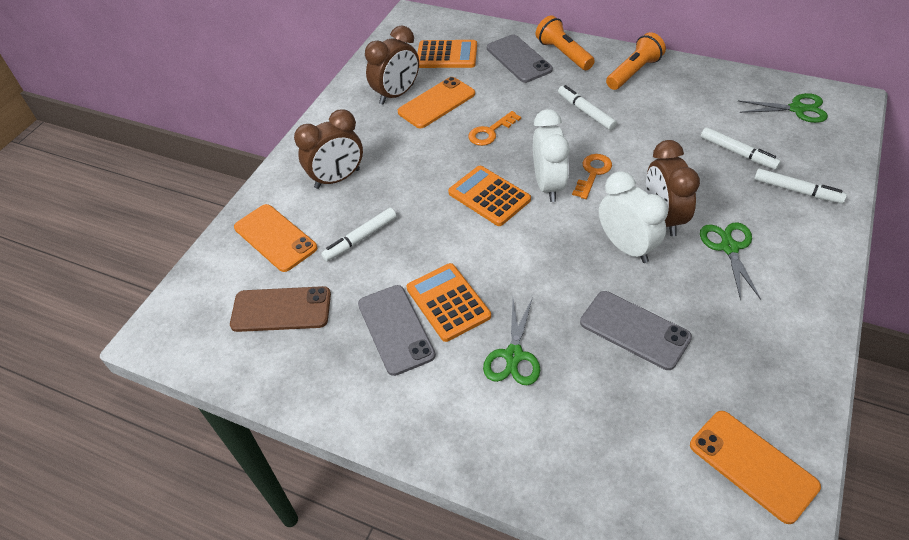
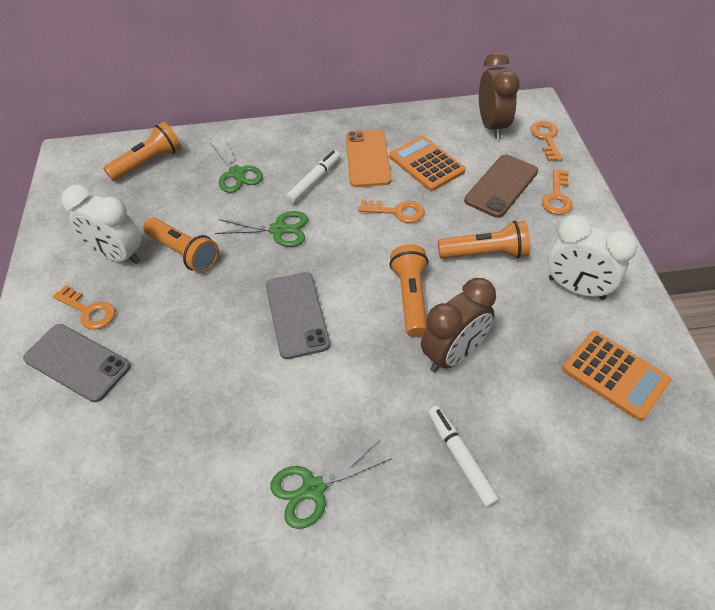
brown clock: [294,109,363,189] [365,25,419,105] [646,140,700,236] = 3 -> [421,278,496,372] [479,51,520,139] = 2
grey phone: [358,285,436,376] [487,34,553,83] [580,291,692,370] = 3 -> [23,324,131,402] [266,272,330,359] = 2
orange calculator: [407,263,491,342] [417,40,477,68] [448,166,531,226] = 3 -> [389,136,466,191] [563,331,671,421] = 2
orange flashlight: [536,15,595,70] [606,32,666,90] = 2 -> [103,122,181,181] [143,218,219,273] [389,244,428,337] [438,221,530,259] = 4
orange key: [468,111,521,146] [572,154,612,199] = 2 -> [53,285,115,330] [358,199,425,223] [530,121,563,161] [542,169,573,215] = 4
orange phone: [234,204,317,272] [398,77,475,128] [690,411,821,524] = 3 -> [346,130,392,187] = 1
white marker: [321,208,397,261] [558,85,617,130] [701,127,781,170] [754,168,847,204] = 4 -> [285,150,340,204] [428,406,500,508] = 2

